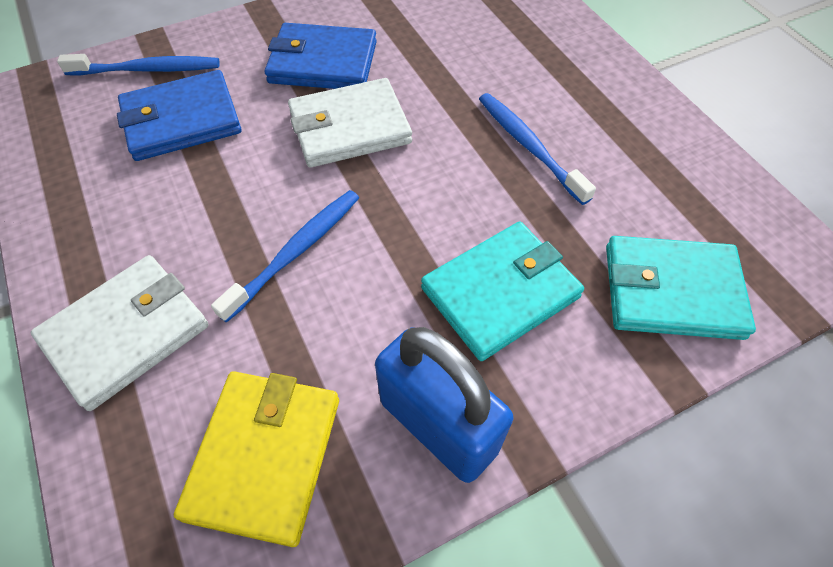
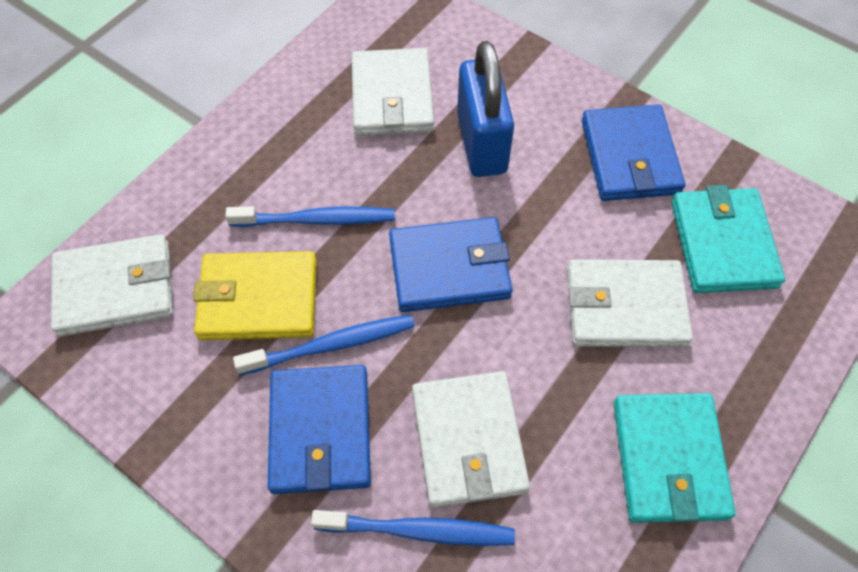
blue wallet: [117,70,242,161] [265,23,377,89] = 2 -> [268,365,371,494] [389,217,512,312] [582,104,685,201] = 3
white wallet: [31,255,209,411] [288,78,412,168] = 2 -> [51,234,173,337] [352,48,434,136] [412,371,530,508] [567,259,693,347] = 4

